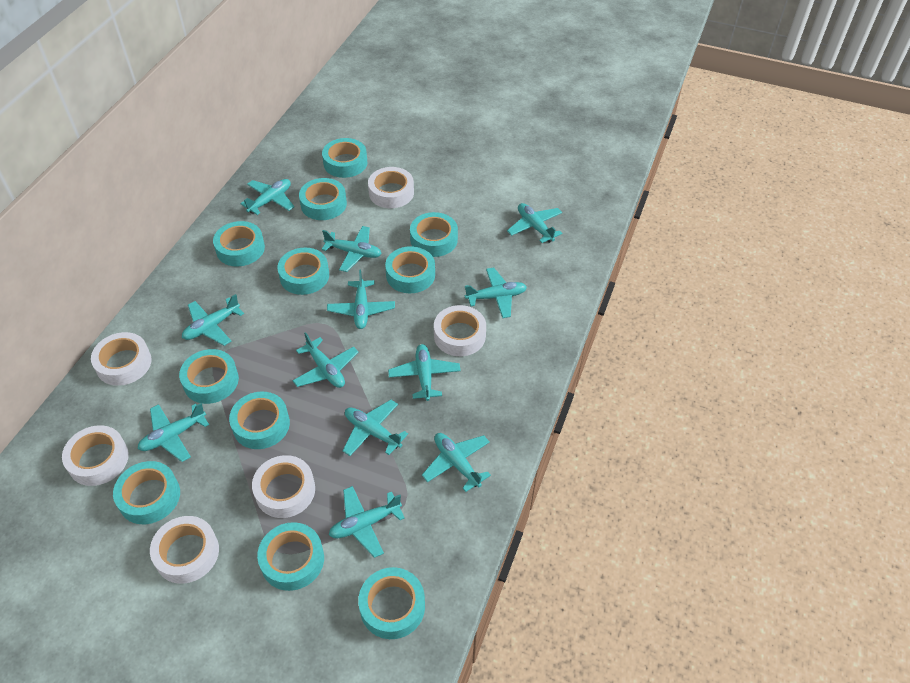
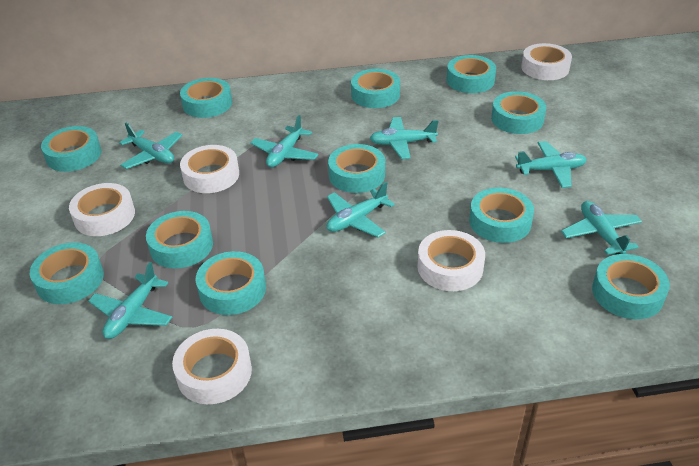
turquoise plane: [138,403,209,462] [182,294,244,346] [240,179,294,215] [292,332,359,388] [322,226,382,272] [327,270,395,329] [329,486,405,558] [343,400,408,456] [388,344,461,401] [422,433,491,492] [465,268,527,318] [507,203,562,243] = 12 -> [88,262,172,339] [119,123,182,169] [251,115,319,168] [327,182,395,237] [369,117,438,159] [515,141,587,188] [561,201,642,255] = 7
white tape: [62,425,129,486] [91,332,151,386] [150,516,219,584] [252,455,315,518] [368,167,414,208] [434,305,486,356] = 6 -> [69,183,135,236] [172,329,252,404] [180,145,239,193] [418,230,485,291] [521,43,572,80] = 5

